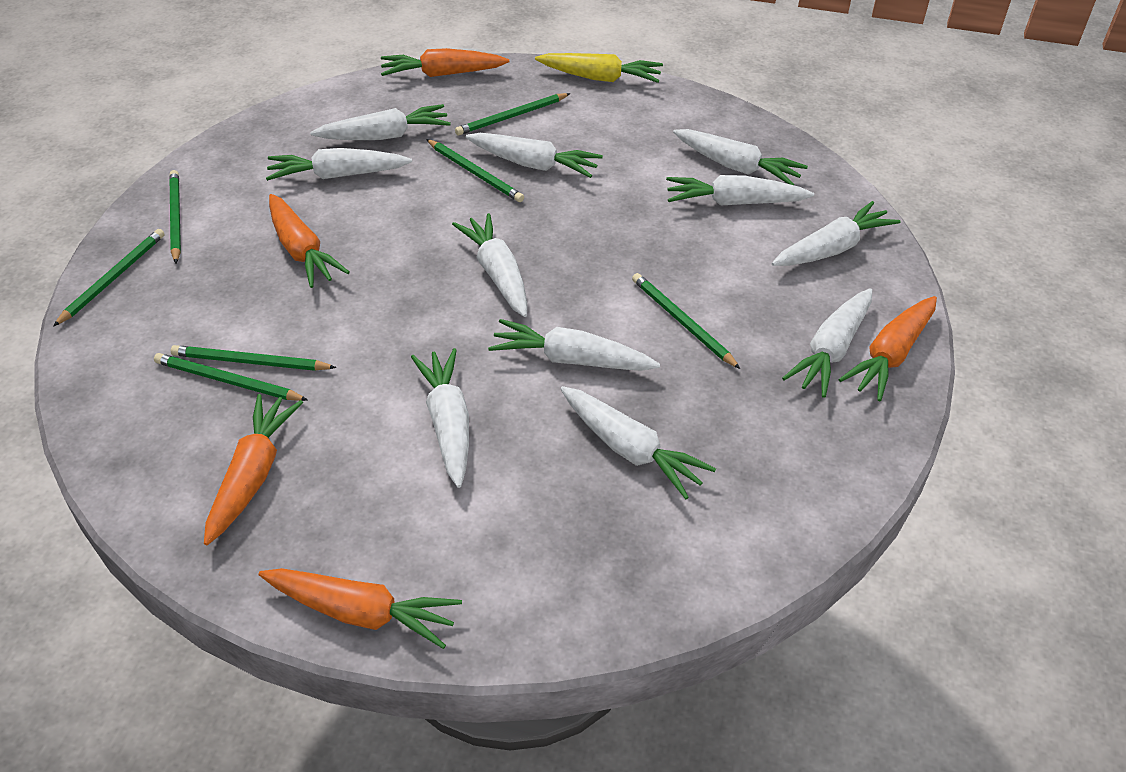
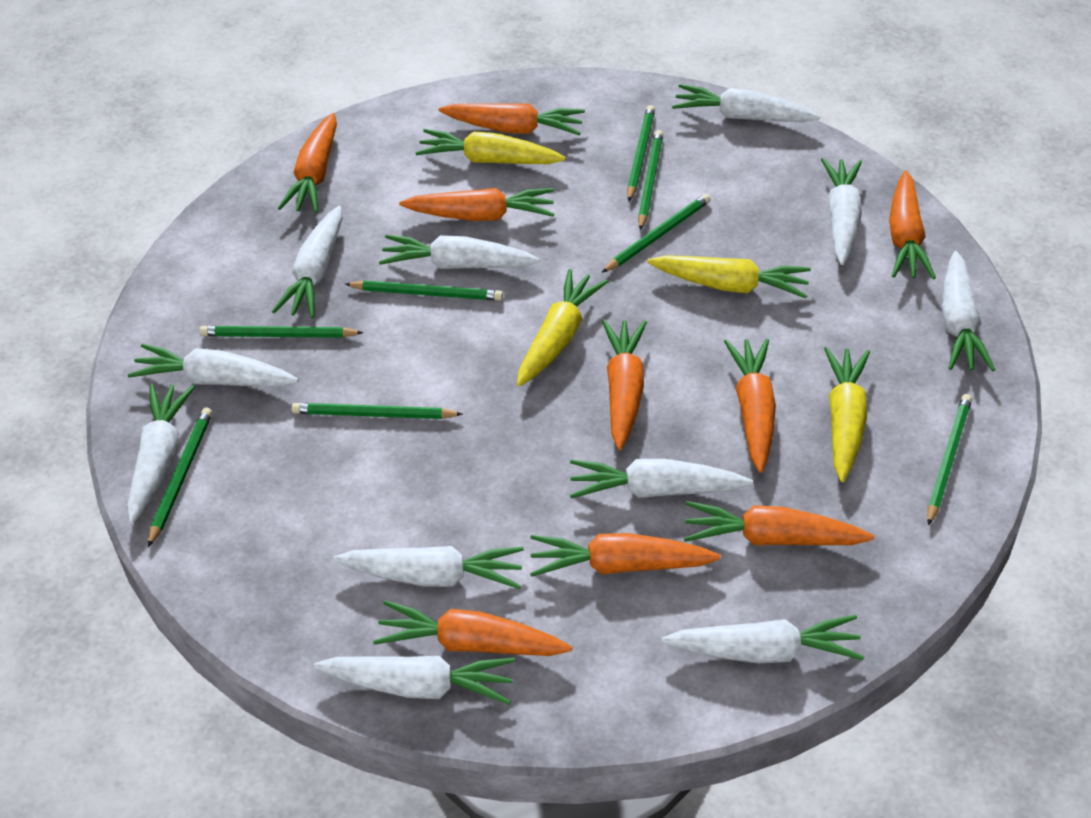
green pencil: [53,229,165,327] [154,353,308,401] [169,170,181,263] [171,345,337,371] [426,139,524,202] [455,93,570,135] [632,273,740,369] = 7 -> [148,407,212,547] [200,326,364,338] [292,403,463,419] [345,280,503,301] [602,194,711,273] [627,105,655,202] [638,130,663,230] [927,394,972,526] = 8
orange carrot: [204,394,303,545] [259,568,462,649] [269,194,350,288] [381,48,509,77] [838,296,937,401] = 5 -> [278,113,337,213] [373,601,572,656] [399,188,554,221] [439,103,585,135] [530,533,721,577] [602,320,647,450] [684,501,874,545] [724,339,776,473] [889,171,936,279] = 9
yellow carrot: [535,53,663,83] = 1 -> [415,129,566,164] [517,269,608,386] [648,255,811,299] [824,346,870,482] = 4

